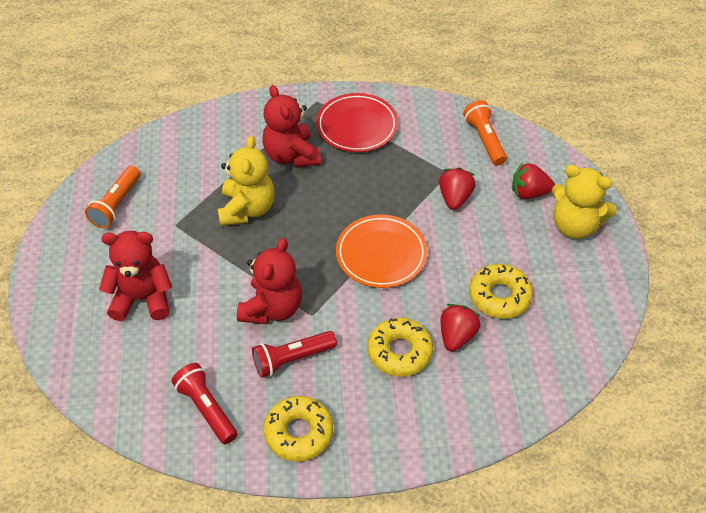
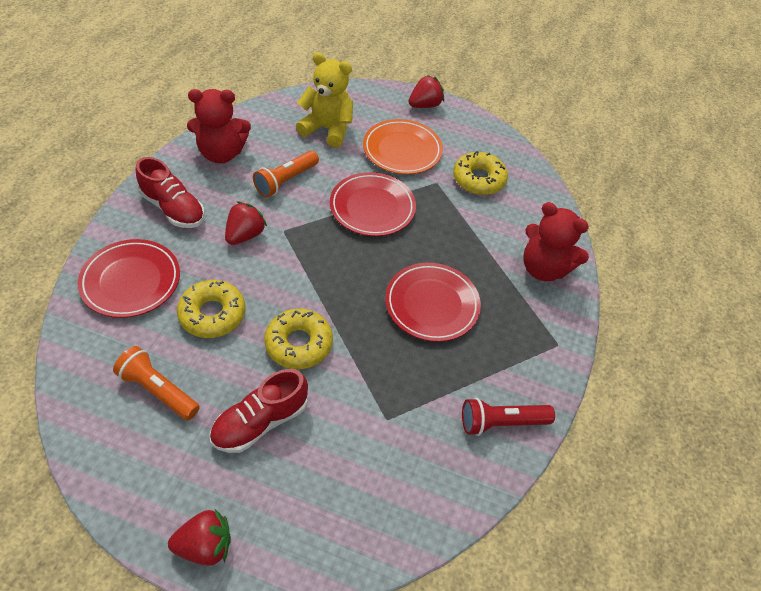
red flashlight: [172,363,238,444] [252,331,337,378] = 2 -> [462,398,555,436] = 1
red plate: [316,93,398,152] = 1 -> [78,239,180,318] [330,172,416,236] [385,263,481,342] = 3
red shoe: none = 0 -> [136,157,205,228] [210,369,308,453] = 2
red teddy bear: [99,231,172,321] [237,238,302,324] [262,85,321,167] = 3 -> [187,89,251,163] [523,202,589,281] = 2
yellow teddy bear: [218,136,274,226] [551,165,617,239] = 2 -> [296,52,353,148] = 1

